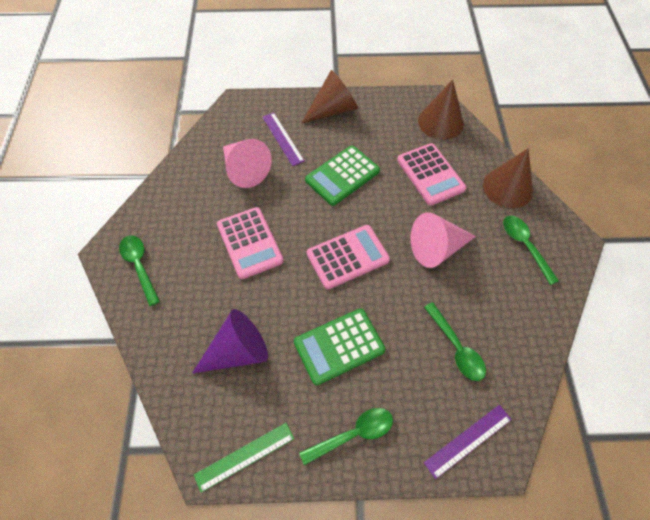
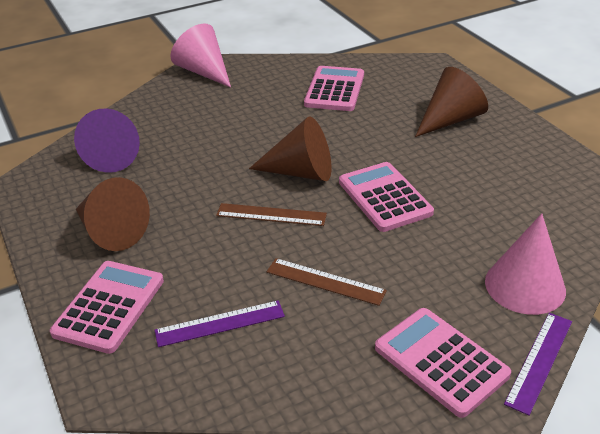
brown ruler: none = 0 -> [216,203,327,226] [267,258,387,306] = 2
green calculator: [294,309,385,385] [305,146,380,206] = 2 -> none = 0
green ruler: [194,423,294,492] = 1 -> none = 0
green spoon: [119,235,160,306] [299,408,393,465] [424,302,486,381] [503,216,559,285] = 4 -> none = 0
pink calculator: [217,207,284,279] [307,225,390,289] [397,143,466,205] = 3 -> [50,261,164,354] [304,66,364,111] [339,162,434,232] [375,308,511,418] = 4

